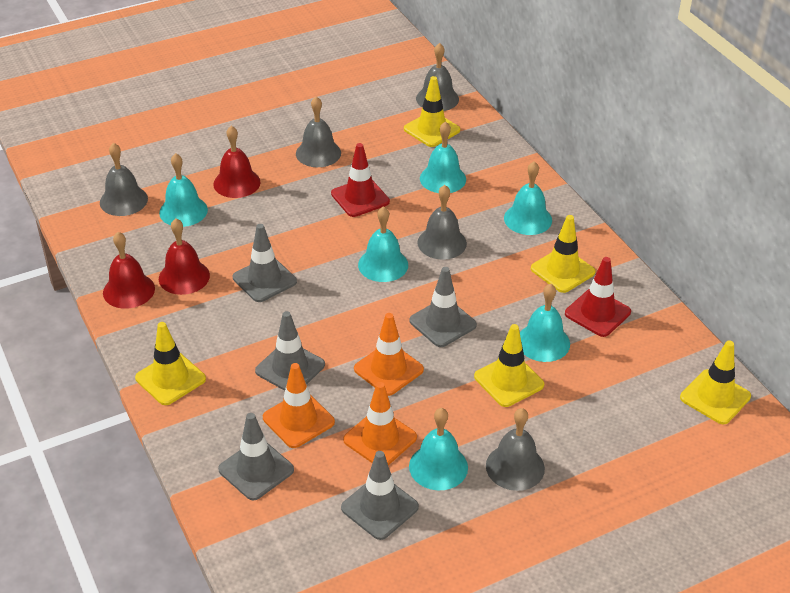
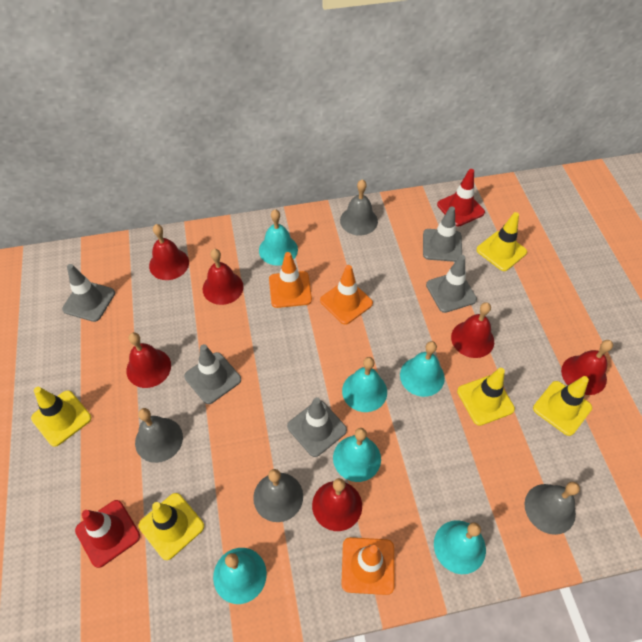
grey bell: [100,143,148,216] [296,96,341,167] [416,43,459,111] [417,185,467,260] [486,408,545,491] = 5 -> [135,408,183,463] [253,469,303,522] [340,179,378,236] [525,482,580,535] = 4
red bell: [103,232,155,309] [159,218,210,295] [213,126,260,198] = 3 -> [126,332,171,388] [149,224,189,280] [203,249,244,305] [312,478,362,531] [451,302,494,358] [561,340,613,395] = 6

